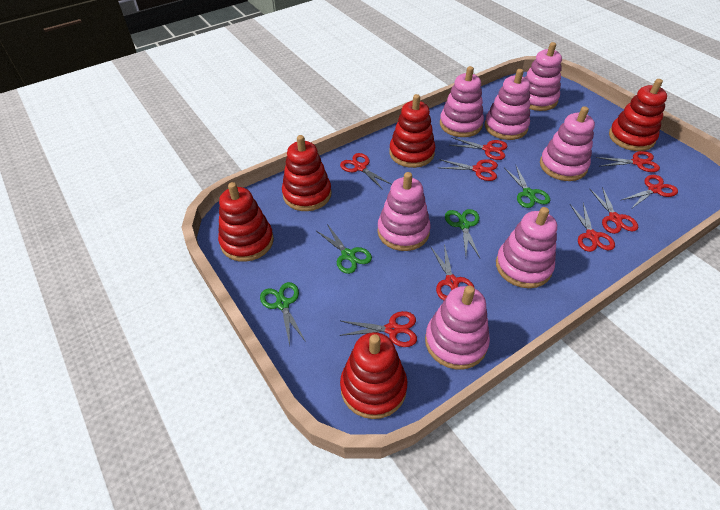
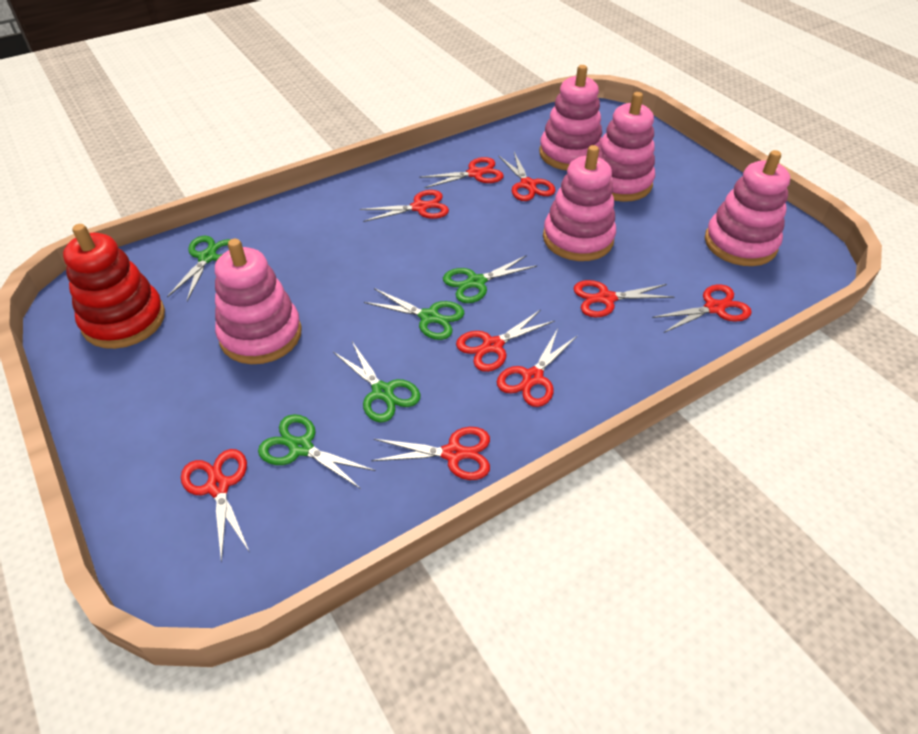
green scissors: [260,282,306,345] [317,224,372,274] [445,209,480,258] [504,166,550,208] = 4 -> [167,236,231,301] [258,414,376,489] [333,342,421,423] [364,288,464,340] [443,255,537,303] = 5
pink stacking toy: [378,172,431,251] [425,286,490,370] [440,66,484,137] [485,69,530,140] [496,207,557,288] [525,42,562,111] [540,106,595,181] = 7 -> [215,239,302,364] [539,65,602,171] [543,145,616,261] [598,92,655,202] [705,150,790,266] = 5
red stacking toy: [218,182,274,262] [282,135,332,211] [340,332,407,419] [389,94,435,168] [609,79,667,151] = 5 -> [63,224,165,349] = 1

